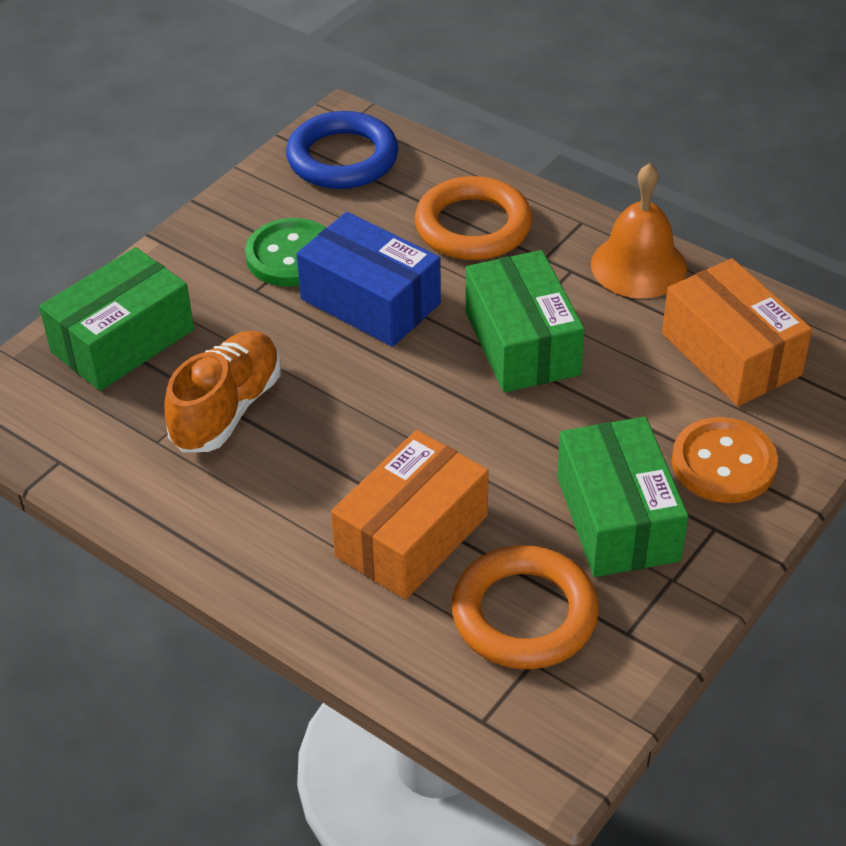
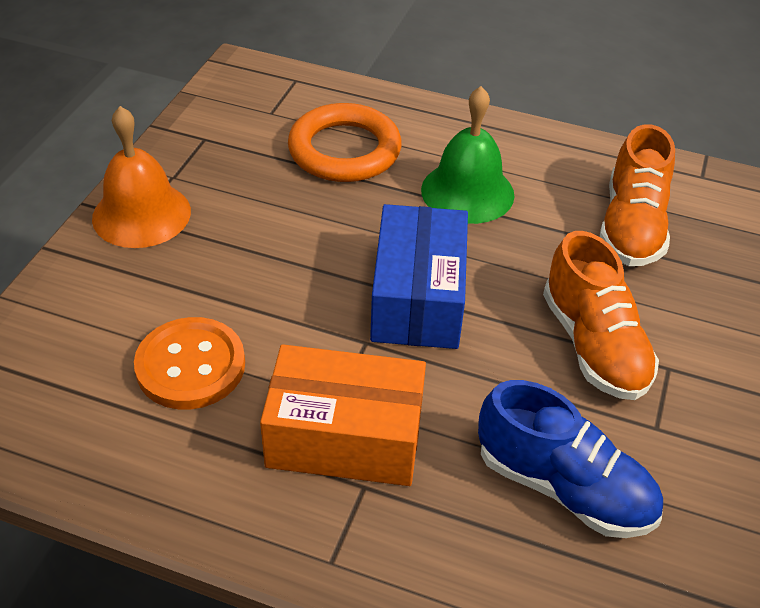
blue ring: [286,111,398,189] = 1 -> none = 0
blue shoe: none = 0 -> [478,380,663,538] = 1
green bell: none = 0 -> [421,86,515,224] = 1
green box: [39,247,194,391] [466,250,585,393] [557,417,689,577] = 3 -> none = 0
green button: [245,218,327,287] = 1 -> none = 0
orange box: [331,430,489,600] [662,258,812,406] = 2 -> [260,344,426,486] = 1
orange ring: [415,176,532,260] [452,545,599,669] = 2 -> [288,103,401,182] = 1
orange shoe: [165,331,281,452] = 1 -> [543,231,659,400] [600,124,675,266] = 2

